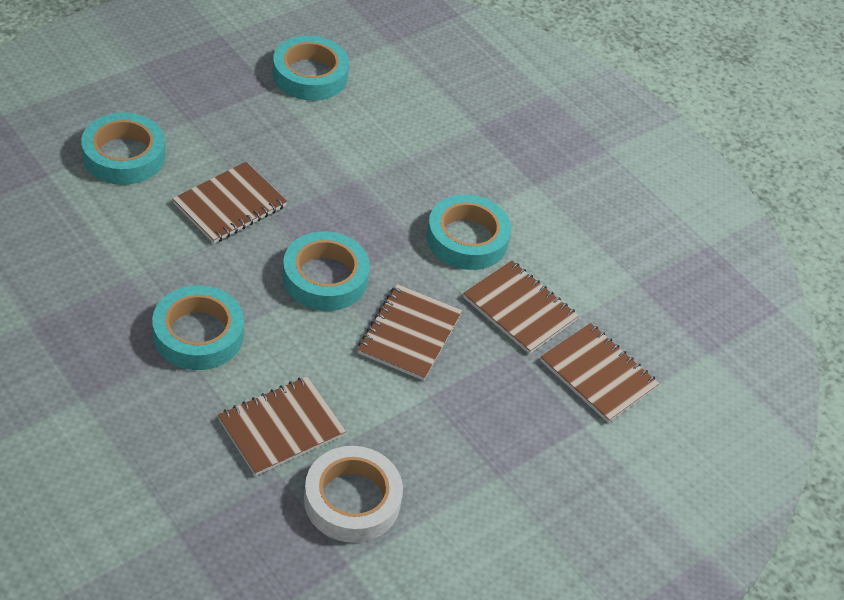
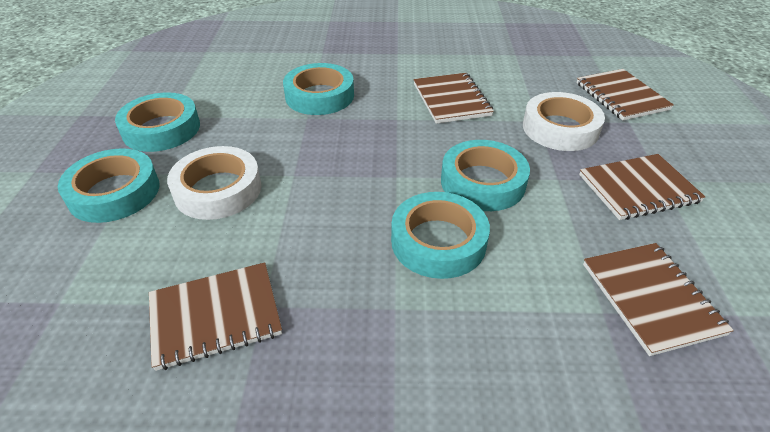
white tape: [304,446,403,543] = 1 -> [167,146,262,220] [523,92,605,151] = 2

